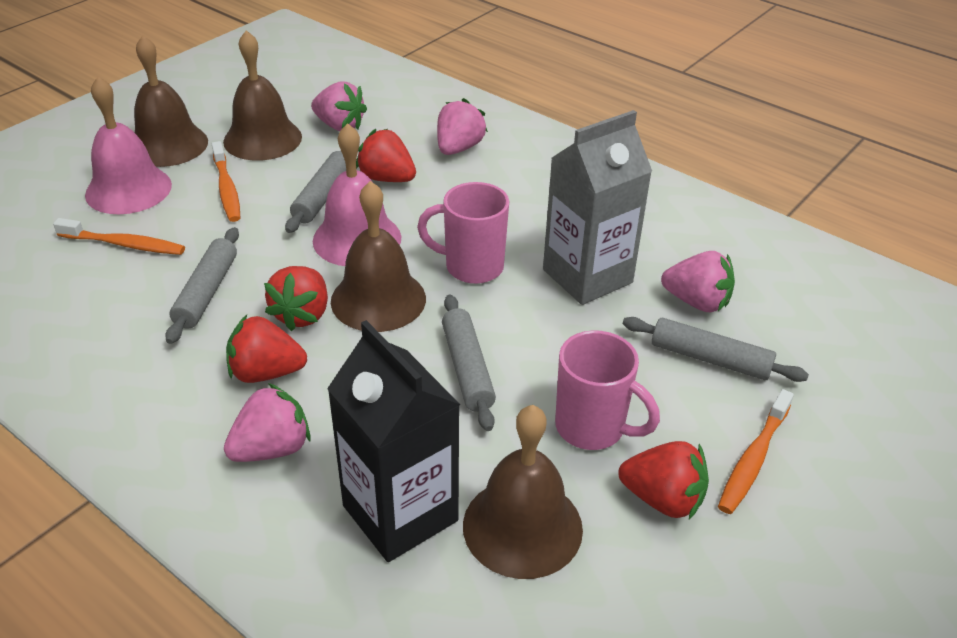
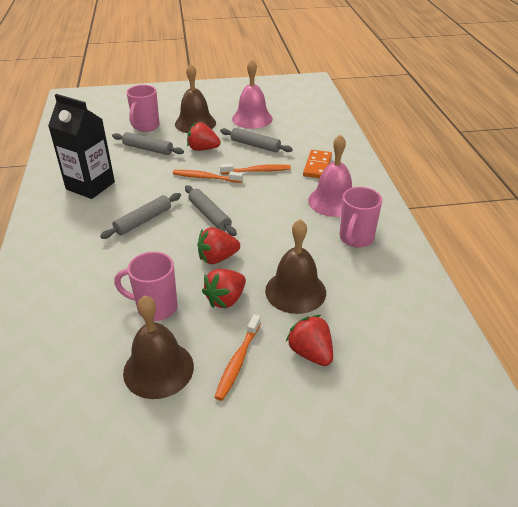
brown bell: [134,35,208,167] [223,30,302,161] [331,181,426,332] [463,405,583,579] = 4 -> [123,295,194,399] [175,63,216,133] [265,219,326,314] = 3
grey carton: [543,110,652,305] = 1 -> none = 0
orange domino: none = 0 -> [303,150,332,178] = 1
pink mug: [417,182,509,284] [555,330,660,450] = 2 -> [114,252,178,321] [126,85,160,132] [340,187,382,248] = 3
pink strawberry: [224,383,311,462] [311,81,367,131] [437,98,488,155] [661,251,735,312] = 4 -> none = 0

